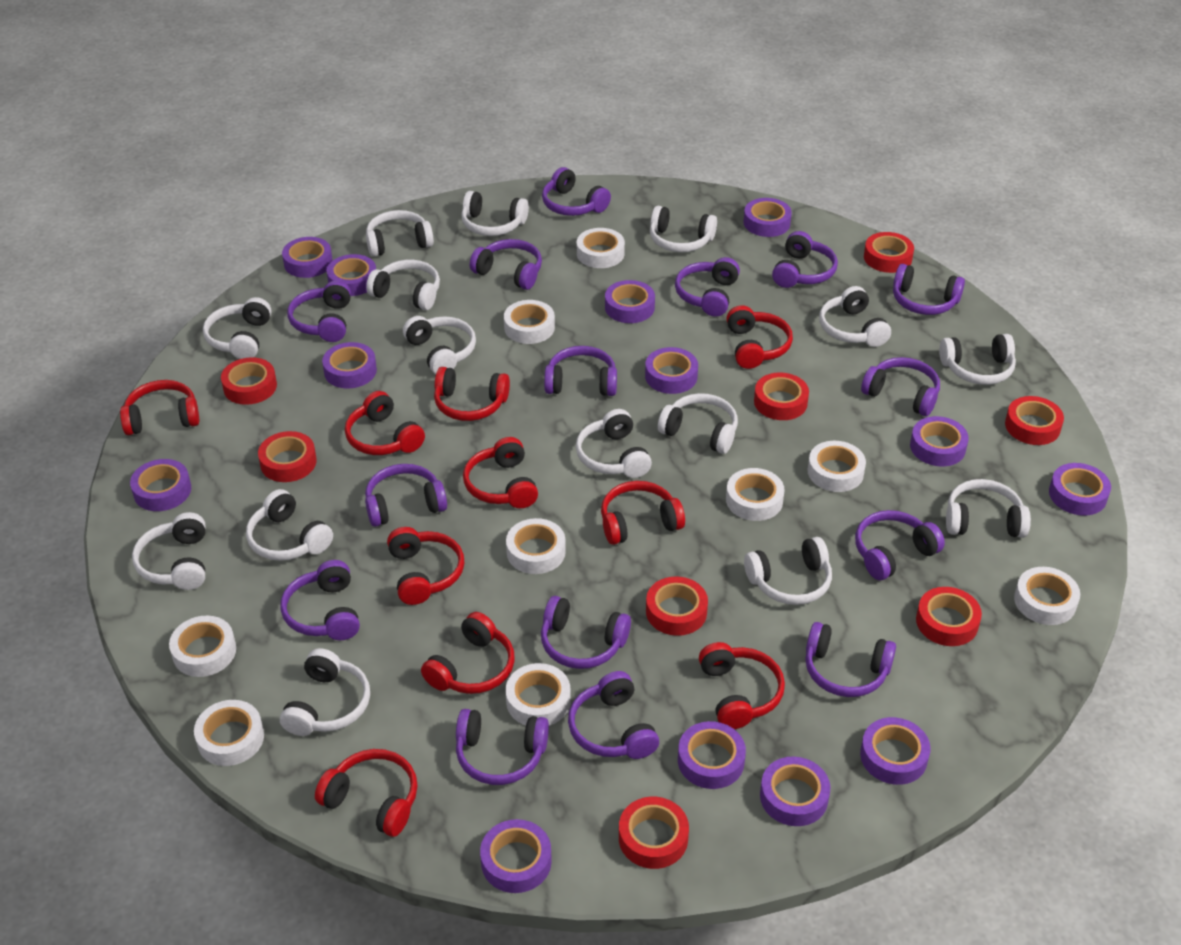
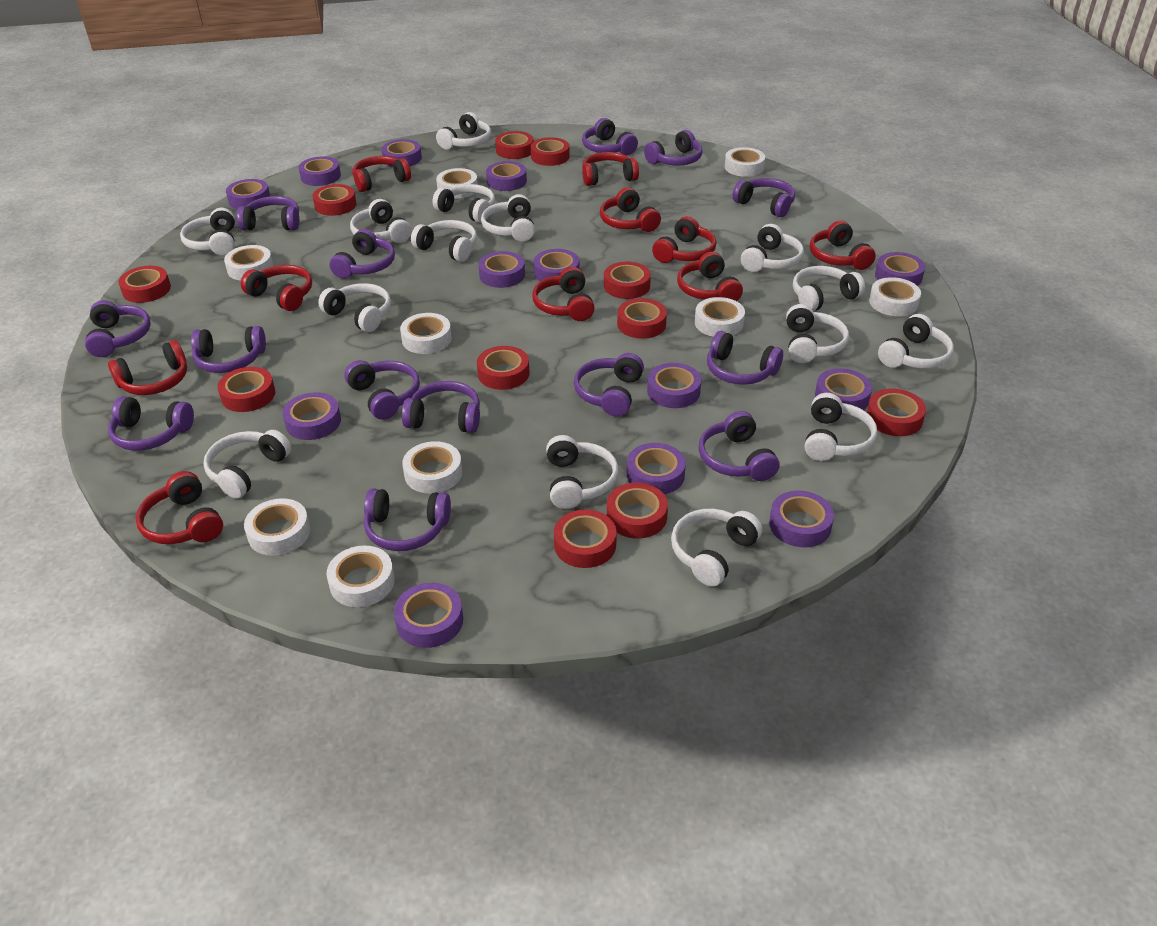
purple headphones: [280,560,360,640] [287,280,351,342] [365,464,447,527] [456,709,549,785] [470,239,542,290] [541,596,631,669] [542,167,611,216] [544,346,617,396] [568,671,659,759] [675,257,740,317] [772,231,838,288] [805,622,896,697] [855,510,945,580] [861,357,940,416] [893,264,965,315] = 15 -> [85,300,151,357] [108,396,194,451] [191,326,266,373] [237,196,299,230] [330,229,395,279] [345,360,420,420] [364,488,451,551] [402,381,480,433] [574,353,644,417] [582,118,638,155] [644,130,702,165] [699,411,779,481] [707,331,783,385] [732,178,795,217] = 14
red tape: [221,357,277,405] [258,431,317,482] [619,797,689,869] [646,577,708,636] [754,372,809,420] [864,232,914,273] [916,587,982,646] [1005,396,1064,445] = 8 -> [118,266,171,303] [217,367,275,412] [313,184,357,216] [477,346,530,390] [495,131,534,159] [531,137,570,166] [554,510,617,568] [604,262,651,299] [607,483,668,539] [617,298,667,339] [867,388,926,436] = 11

